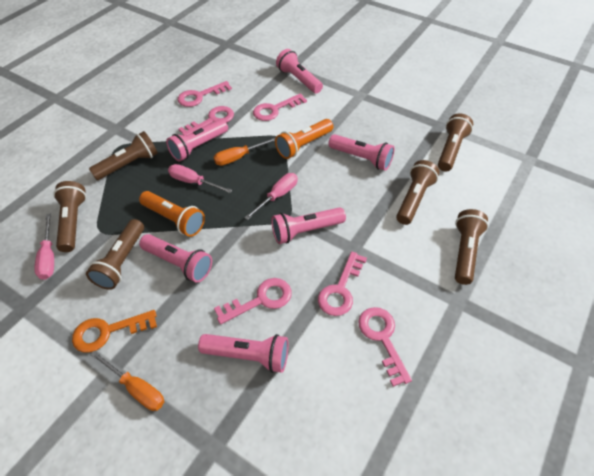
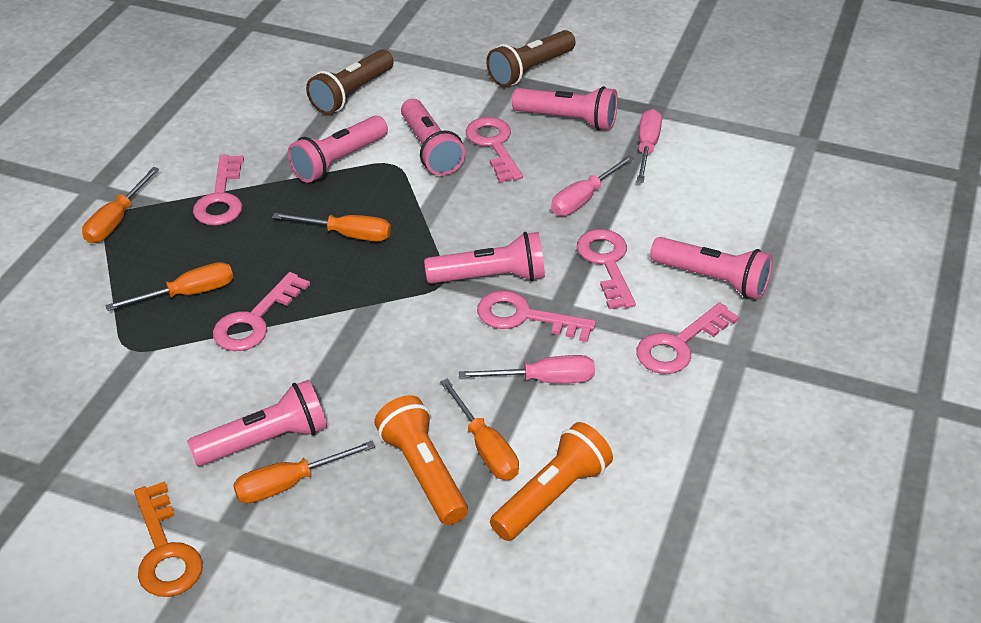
brown flashlight: [53,181,86,252] [86,219,144,290] [89,131,158,180] [396,160,439,225] [438,113,473,172] [455,209,489,285] = 6 -> [306,49,394,114] [487,30,576,87] = 2
orange screwdriver: [90,350,164,411] [213,137,276,166] = 2 -> [82,167,159,243] [105,262,233,311] [233,440,375,503] [272,213,391,241] [440,378,519,480] = 5

